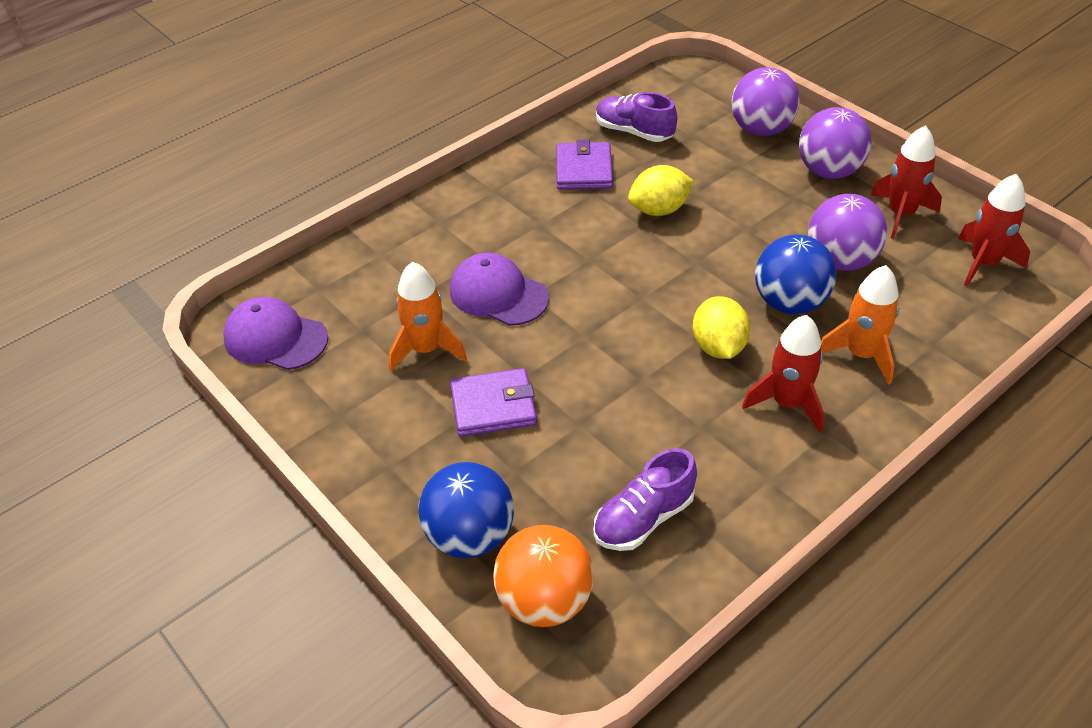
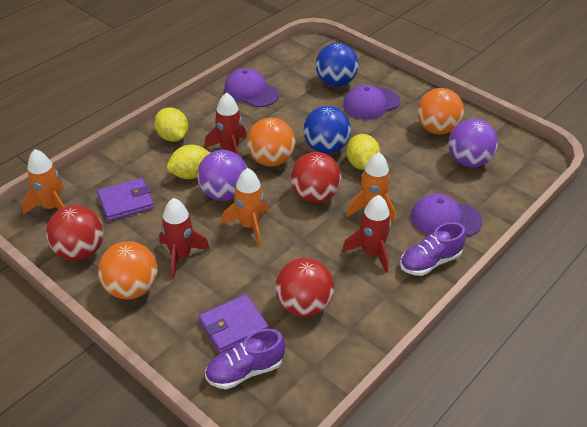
orange ball: [493,525,594,627] = 1 -> [98,241,157,300] [247,118,295,166] [417,88,464,134] = 3
orange rocket: [389,262,467,372] [821,265,899,385] = 2 -> [22,149,65,214] [221,168,268,246] [346,152,396,223] = 3
purple ball: [731,67,800,136] [799,107,872,179] [808,194,887,271] = 3 -> [197,150,247,201] [448,119,498,167] = 2
purple cap: [223,297,328,370] [450,253,549,326] = 2 -> [224,68,279,107] [343,85,400,120] [411,194,482,236] = 3
red ball: none = 0 -> [46,205,104,261] [275,258,334,317] [290,152,341,203] = 3
yellow lemon: [628,165,694,216] [693,296,750,359] = 2 -> [154,107,188,142] [167,145,210,179] [346,134,380,170] = 3

